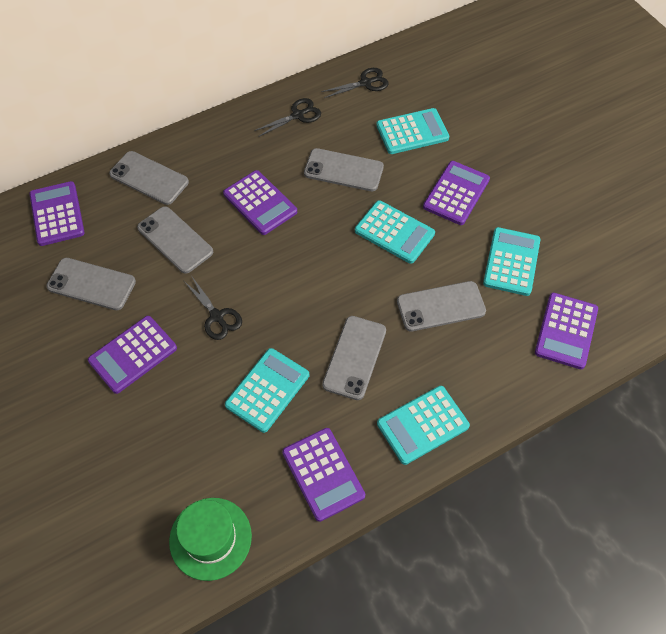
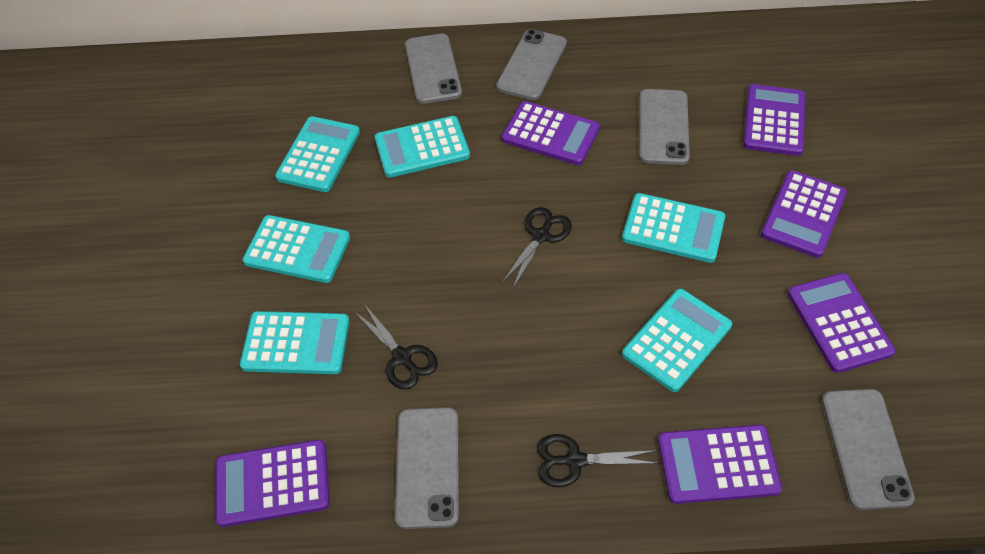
green hat: [169,498,252,581] = 1 -> none = 0
grey phone: [46,258,136,310] [109,151,189,205] [137,206,213,274] [304,148,384,191] [322,316,386,400] [397,281,486,331] = 6 -> [395,407,459,529] [405,33,462,104] [496,29,567,100] [639,89,690,165] [822,389,915,510] = 5
turquoise calculator: [225,348,309,433] [355,200,435,264] [376,108,449,154] [377,386,470,465] [483,227,541,296] = 5 -> [240,311,349,374] [243,215,350,283] [275,116,360,192] [375,116,470,178] [622,193,725,263] [622,289,732,392] = 6

